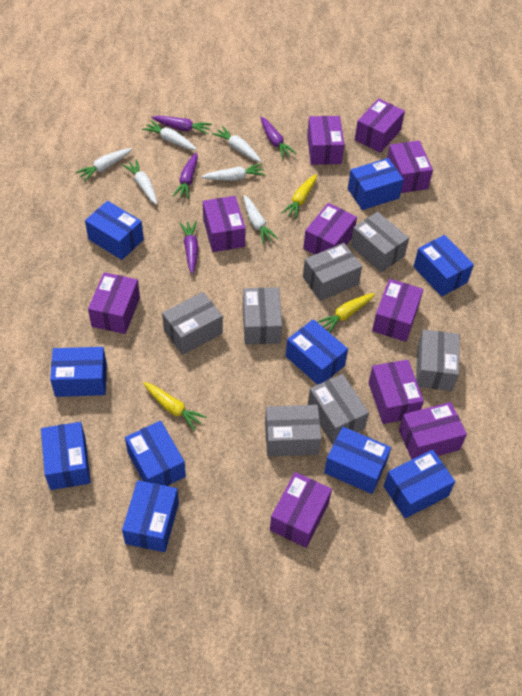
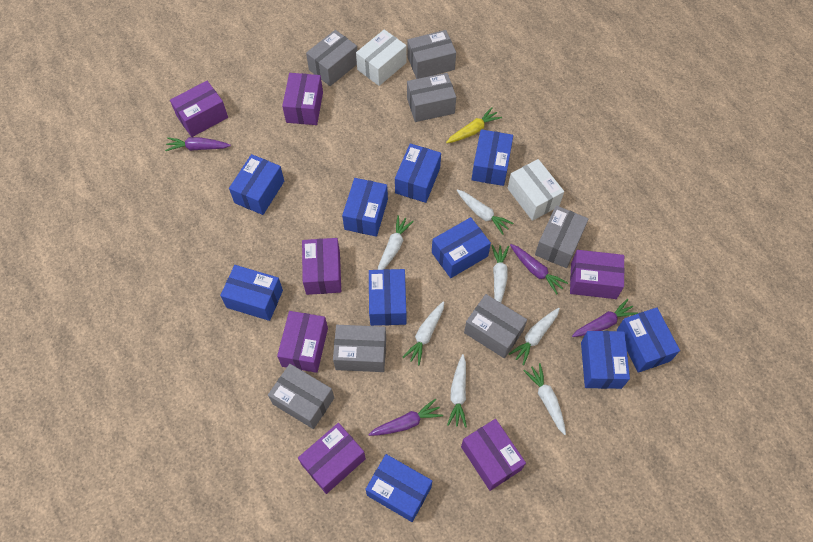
purple box: [88,272,140,334] [203,196,246,252] [270,472,332,548] [303,203,357,255] [307,116,344,165] [355,99,405,153] [368,359,424,424] [372,279,423,342] [387,141,433,193] [399,402,467,459] = 10 -> [170,81,228,137] [277,311,328,373] [282,73,323,125] [298,423,366,494] [302,238,341,295] [461,419,526,491] [570,250,625,299] = 7
white box: none = 0 -> [356,29,407,86] [508,159,564,221] = 2
white carrot: [75,148,132,182] [123,159,157,205] [142,120,197,150] [201,163,265,181] [212,126,261,162] [244,195,278,244] = 6 -> [378,215,414,270] [403,301,444,365] [447,354,467,428] [457,190,514,235] [491,245,509,303] [509,308,560,365] [523,363,566,435] = 7
yellow carrot: [143,382,207,431] [281,174,317,219] [317,293,375,333] = 3 -> [446,107,502,143] = 1

